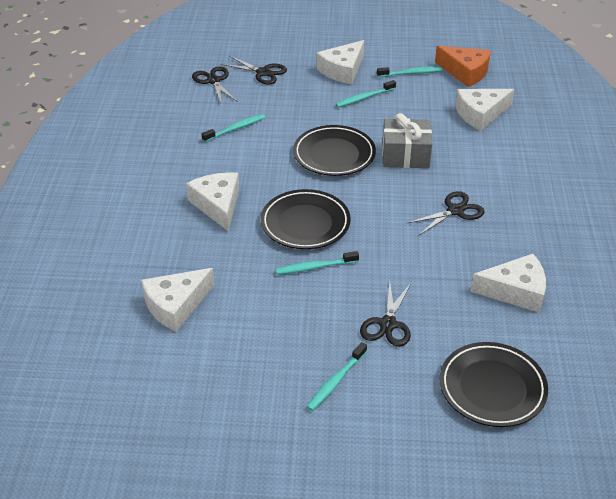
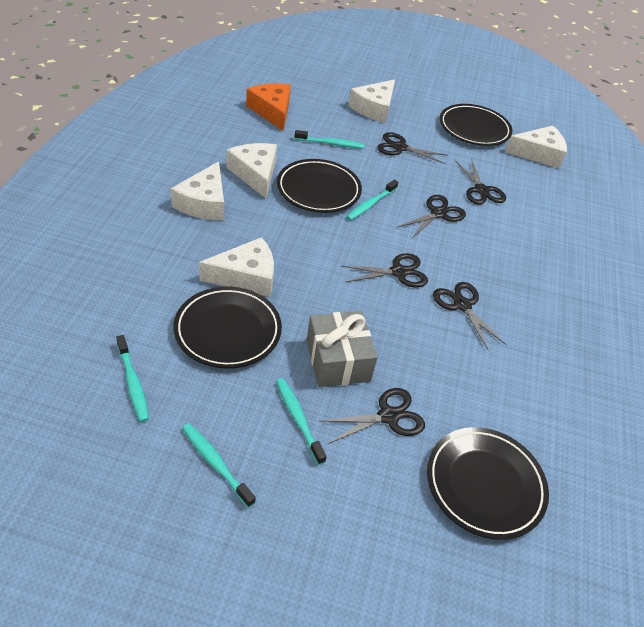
black plate: [261,189,351,249] [293,125,376,176] [440,342,548,427] = 3 -> [174,287,282,369] [277,159,362,213] [427,427,549,540] [440,104,512,146] = 4
black scissors: [192,66,238,103] [221,56,287,85] [360,281,411,347] [408,191,485,235] = 4 -> [320,388,425,444] [341,253,428,288] [377,132,448,164] [397,195,466,238] [433,282,507,350] [455,159,506,205] = 6

